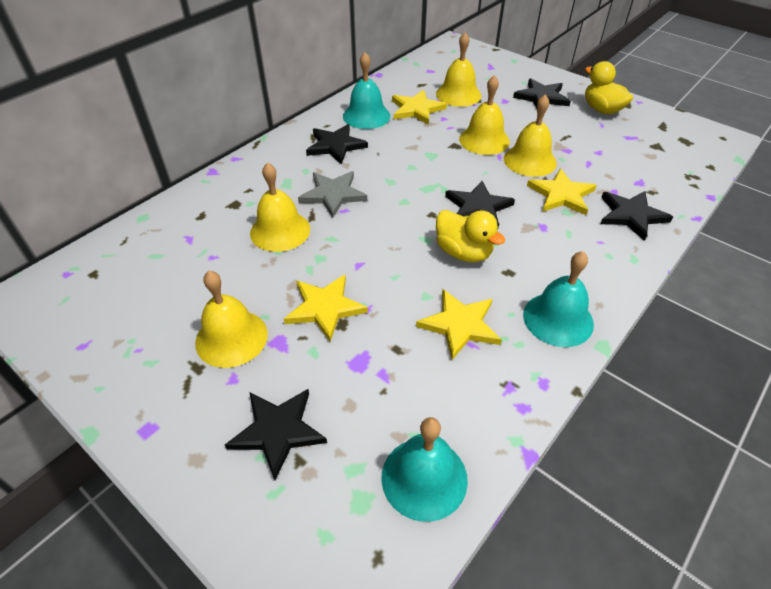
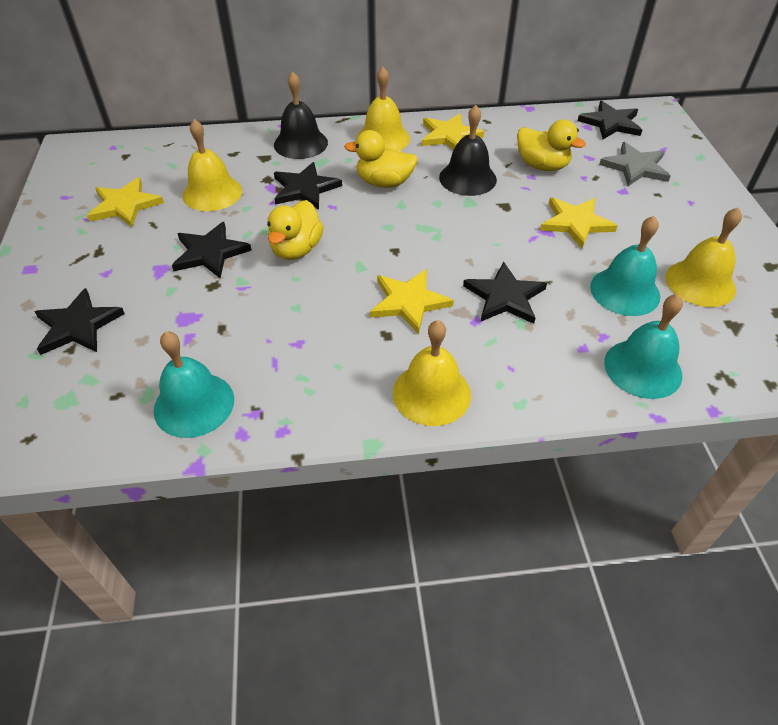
black bell: none = 0 -> [274,71,328,159] [439,105,497,196] = 2
yellow bell: [195,271,268,368] [250,162,310,252] [436,32,481,107] [459,75,510,155] [504,95,557,177] = 5 -> [183,119,242,211] [357,67,410,150] [393,320,471,426] [665,208,742,307] = 4
yellow duck: [436,210,505,262] [585,61,633,114] = 2 -> [267,200,324,260] [344,130,418,188] [517,119,586,171] = 3

